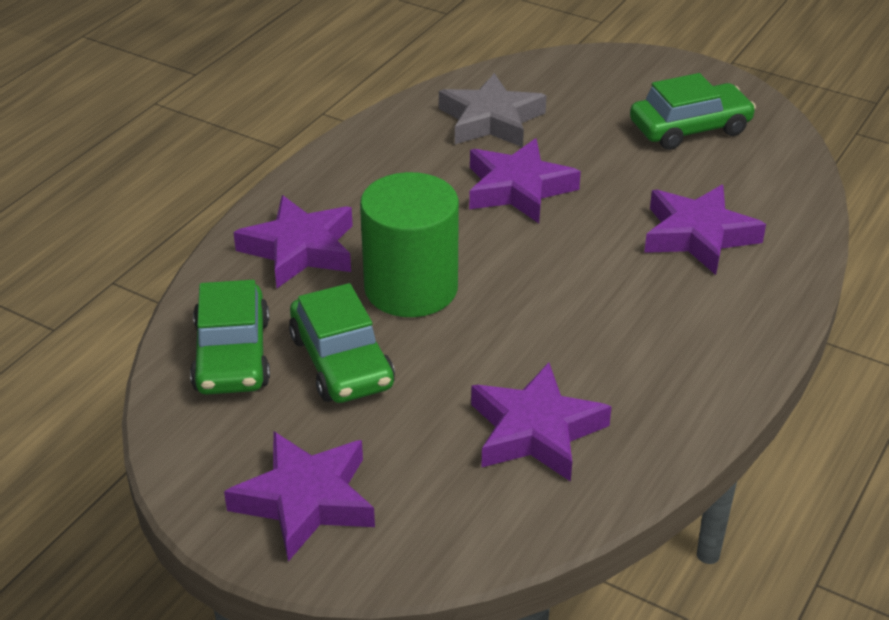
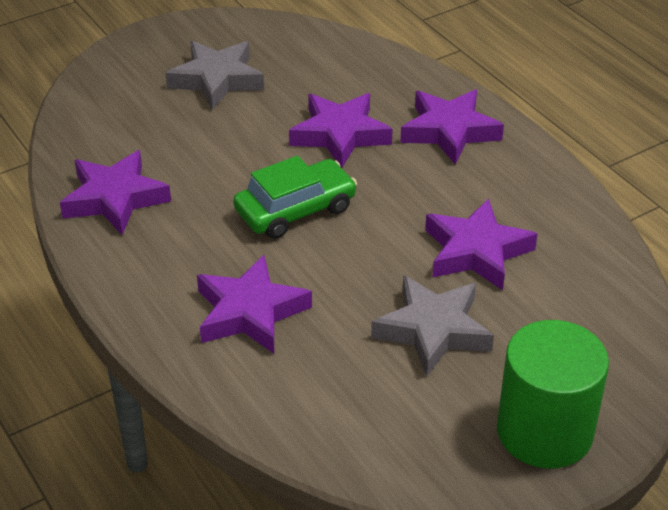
green car: [190,280,270,395] [289,283,395,403] [630,73,756,150] = 3 -> [233,156,357,239] = 1
grey star: [439,73,547,147] = 1 -> [165,41,264,110] [371,275,494,377] = 2

